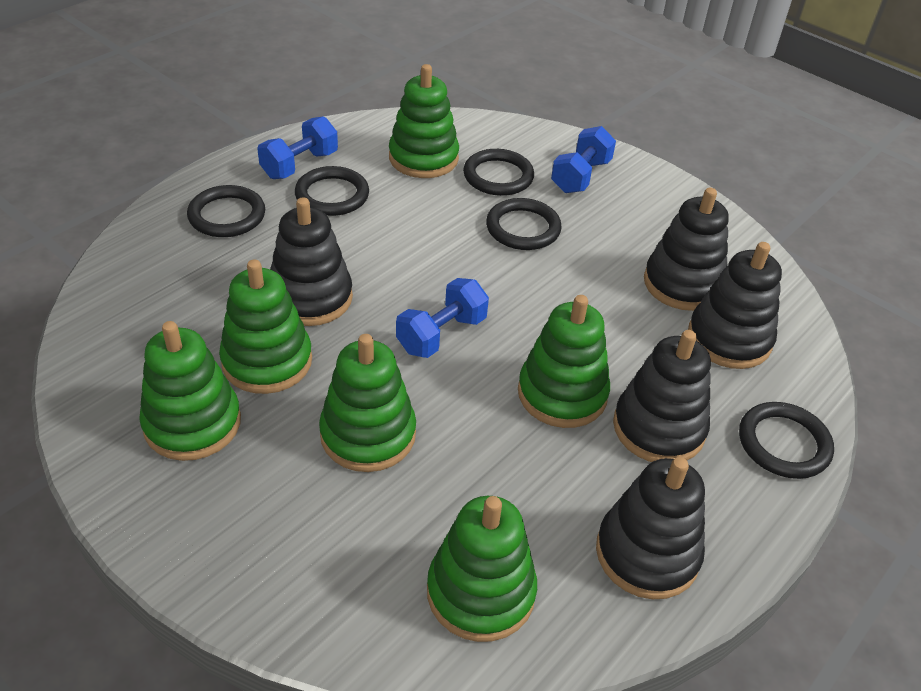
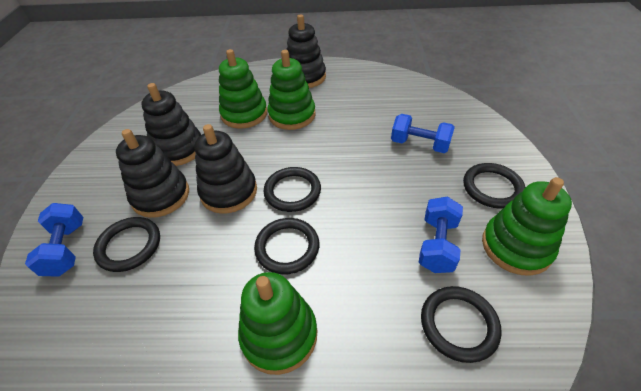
black stacking toy: [270,197,353,326] [596,457,705,599] [613,330,711,462] [644,188,729,311] [688,242,782,369] = 5 -> [116,129,189,218] [141,83,201,166] [194,124,257,214] [286,14,326,88] = 4
green stacking toy: [139,321,241,461] [219,260,312,394] [319,334,416,472] [389,64,459,178] [427,496,537,642] [518,295,610,428] = 6 -> [219,49,267,129] [238,272,317,375] [268,50,316,130] [482,177,572,276] = 4

